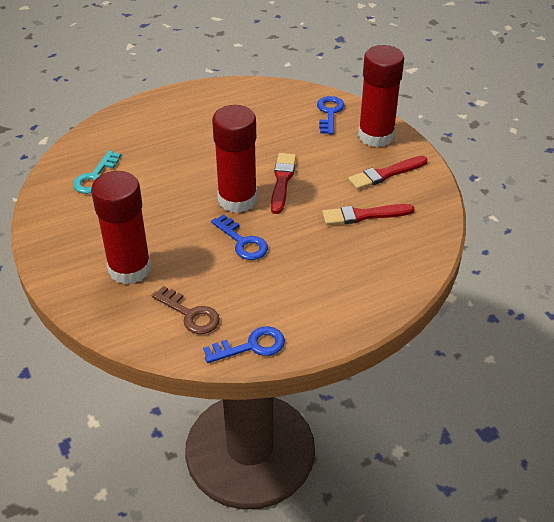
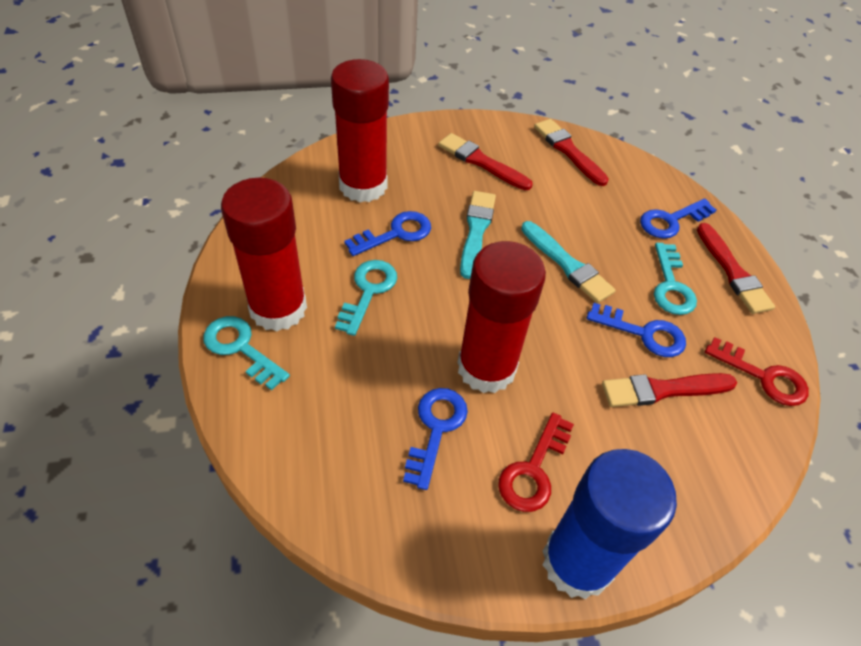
blue glue stick: none = 0 -> [543,449,677,600] = 1
blue key: [203,326,285,363] [211,214,268,260] [317,96,344,134] = 3 -> [344,211,431,256] [403,388,468,490] [587,303,686,357] [640,198,716,239] = 4
brown key: [152,286,220,334] = 1 -> none = 0
red brush: [271,153,296,214] [322,204,415,225] [348,156,428,190] = 3 -> [438,133,533,190] [534,119,609,186] [602,373,737,407] [697,223,775,314] = 4
red key: none = 0 -> [498,413,574,512] [705,337,809,406] = 2
turquoise brush: none = 0 -> [460,191,496,279] [521,221,616,303] = 2
turquoise key: [73,151,121,194] = 1 -> [203,316,290,390] [335,260,397,336] [654,243,697,315] = 3

